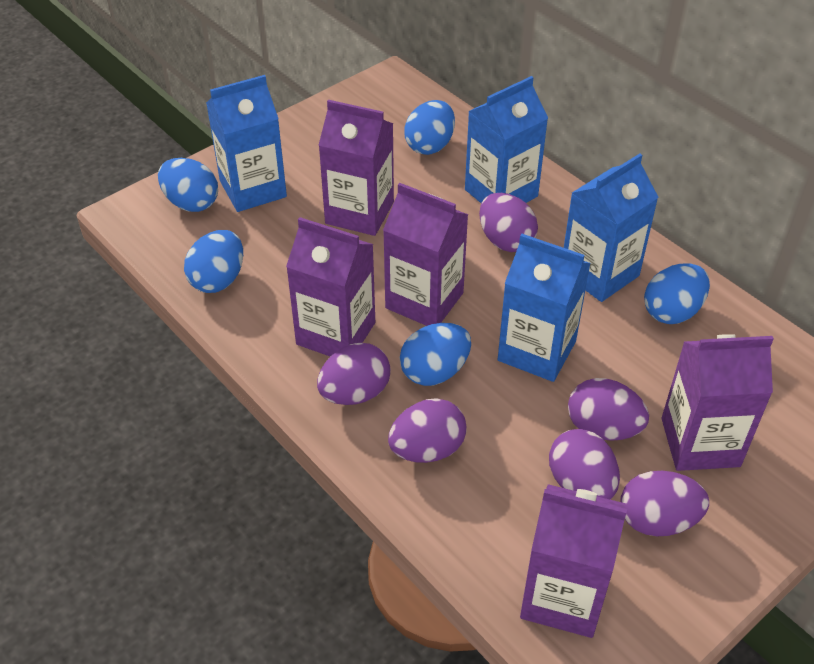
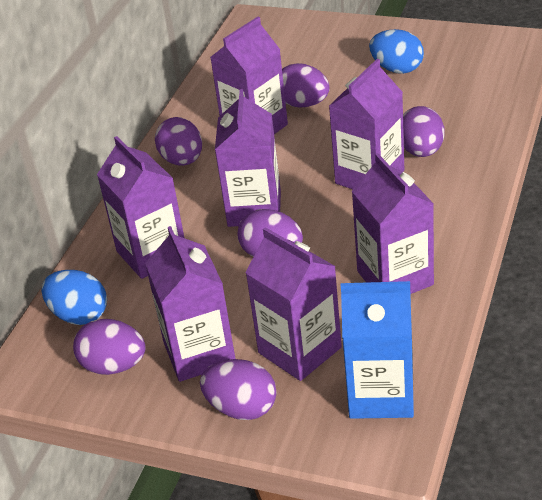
blue carton: [206,75,287,212] [465,76,548,203] [498,234,591,382] [564,154,659,302] = 4 -> [341,281,414,419] = 1
blue egg: [158,158,218,212] [184,230,243,293] [400,323,471,386] [404,100,455,155] [644,263,710,324] = 5 -> [41,270,107,325] [369,29,424,74] = 2
purple carton: [286,217,375,357] [319,100,394,236] [383,183,468,326] [520,484,627,638] [661,334,774,471] = 5 -> [97,136,184,279] [145,226,235,382] [210,17,288,134] [215,89,281,227] [245,227,342,381] [329,59,404,189] [352,153,434,294] = 7

